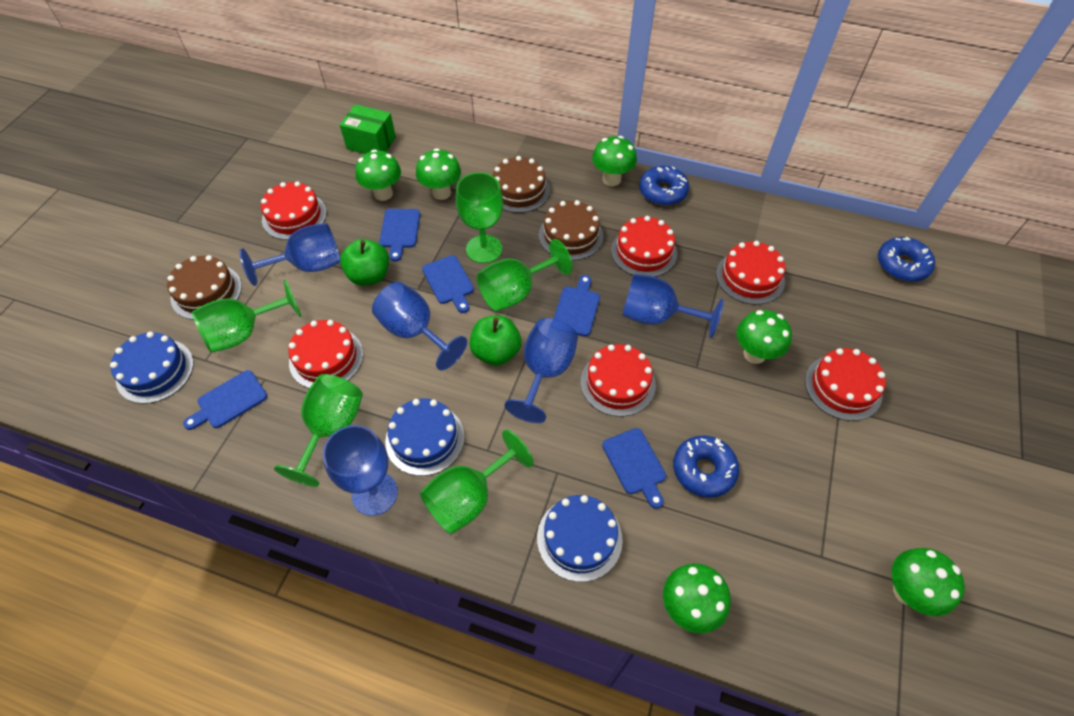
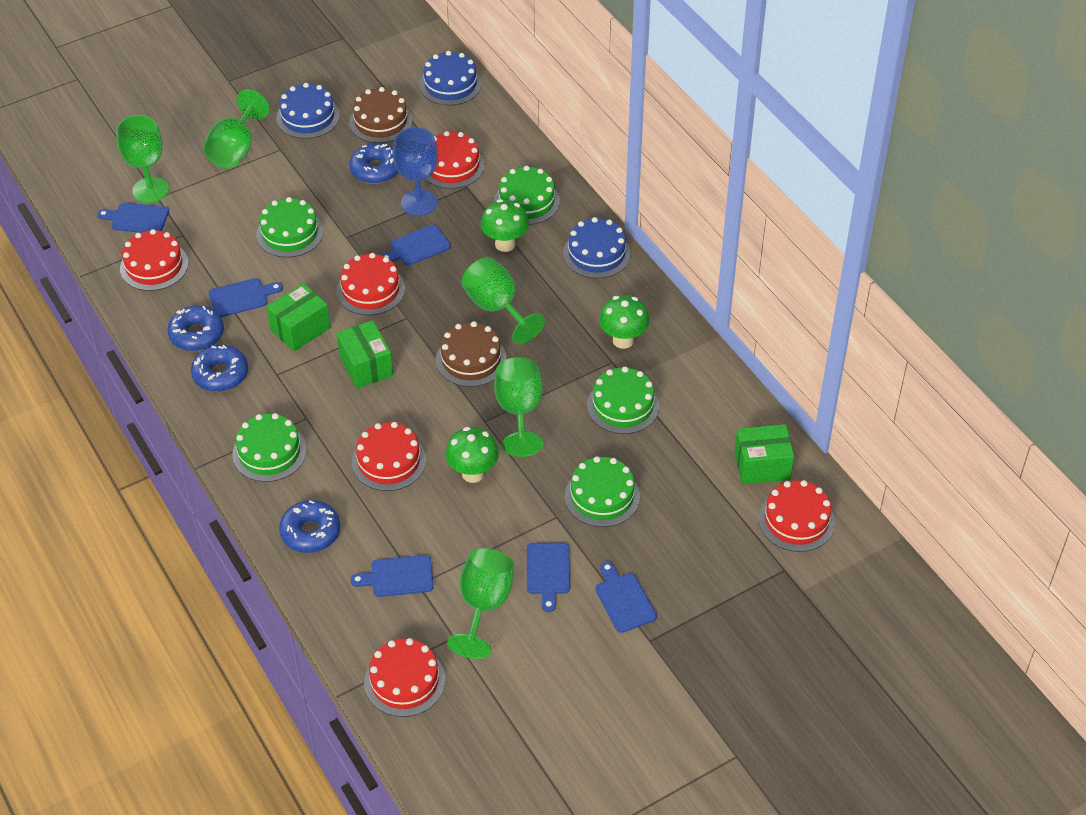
blue cutting board: [183,370,267,430] [379,209,420,262] [422,255,474,313] [553,275,600,336] [602,428,666,509] = 5 -> [97,202,169,233] [209,278,283,317] [350,555,434,597] [382,225,451,265] [527,543,570,612] [595,562,657,633] = 6
blue donut: [639,166,689,206] [673,435,739,498] [878,237,935,282] = 3 -> [167,306,224,351] [191,345,248,392] [279,500,341,553] [349,143,398,184] = 4
blue goblet: [239,223,340,286] [323,425,398,516] [372,282,467,370] [504,318,578,423] [622,274,724,338] = 5 -> [393,127,438,216] = 1
brown cake: [167,255,242,320] [493,156,550,213] [539,200,604,261] = 3 -> [349,87,413,143] [436,321,507,387] = 2
green apple: [340,239,389,286] [469,316,521,366] = 2 -> none = 0
green box: [340,104,396,154] = 1 -> [267,283,331,351] [336,320,393,389] [734,424,794,484] = 3
green cake: none = 0 -> [232,413,307,482] [256,197,324,258] [494,166,560,225] [565,456,640,527] [587,367,659,434] = 5
green mushroom: [355,149,401,201] [416,148,461,200] [592,136,637,186] [663,564,731,633] [737,310,792,364] [891,548,965,616] = 6 -> [445,427,499,483] [481,199,529,252] [599,295,649,349] = 3

